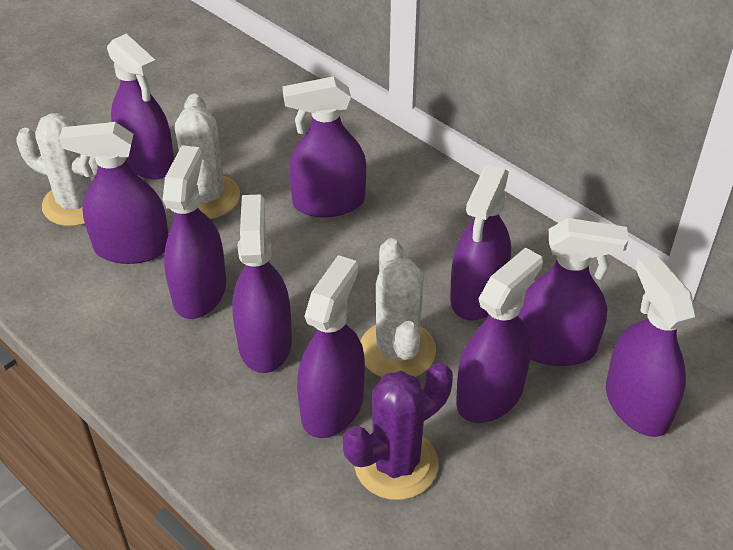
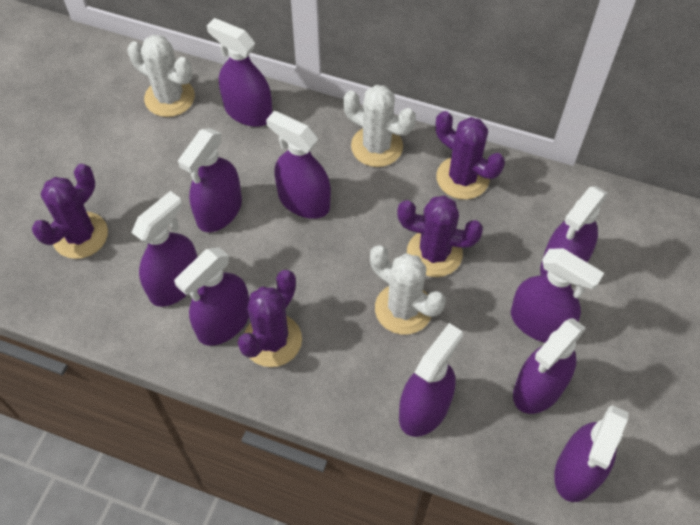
purple cactus: [343,362,453,500] = 1 -> [32,164,108,259] [238,270,302,367] [397,196,483,277] [436,111,505,200] = 4

